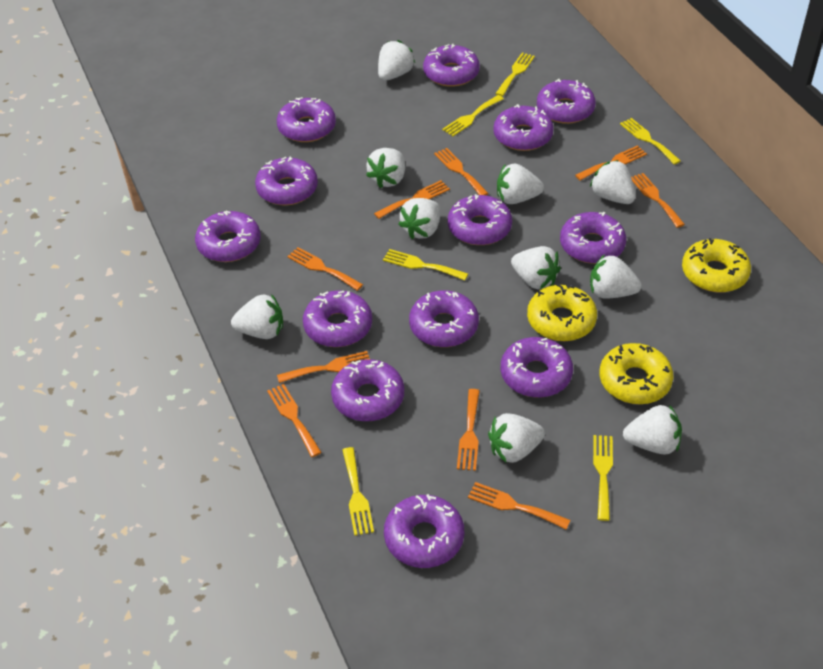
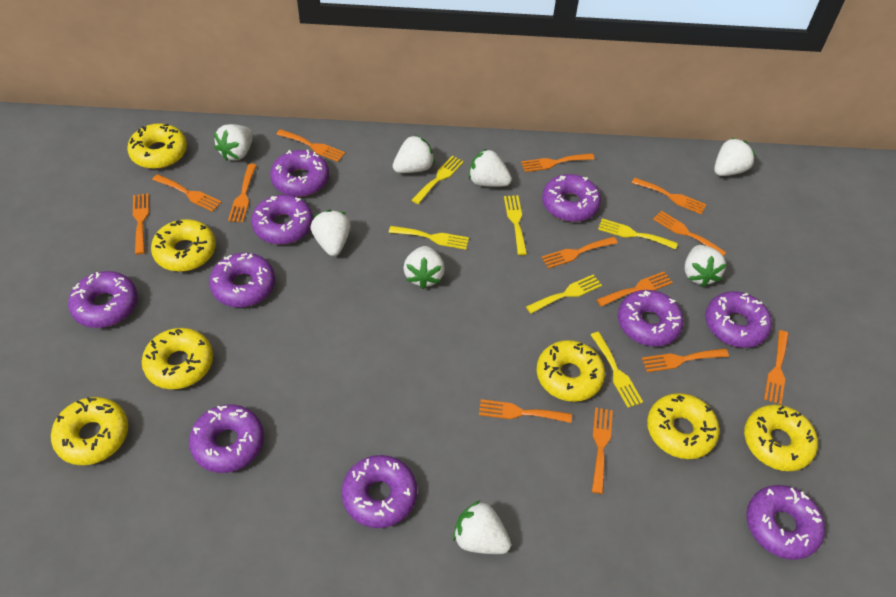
orange fork: [267,384,322,457] [277,351,370,383] [287,247,363,291] [374,180,450,219] [434,148,489,195] [457,389,480,471] [468,482,570,530] [575,145,647,181] [631,173,685,228] = 9 -> [133,193,149,254] [152,174,222,212] [228,164,257,223] [276,129,345,162] [479,399,572,423] [521,153,595,172] [541,237,618,269] [592,407,613,494] [596,272,673,307] [632,178,706,214] [642,348,729,372] [653,211,726,256] [764,330,789,405] = 13
purple donut: [195,211,261,262] [255,157,318,206] [277,97,336,142] [303,290,372,347] [331,359,404,421] [384,494,464,568] [409,290,479,347] [423,44,480,87] [448,194,512,245] [493,104,554,151] [501,337,573,398] [537,79,596,124] [560,212,626,264] = 13 -> [68,271,138,328] [189,404,264,473] [209,253,275,307] [251,195,313,245] [270,150,329,197] [342,455,417,528] [542,174,601,222] [618,290,684,346] [705,291,772,348] [746,485,825,560] = 10
white strawberry: [231,294,283,339] [366,148,405,188] [378,40,415,81] [399,198,440,239] [488,413,545,463] [497,163,544,204] [511,246,561,290] [590,160,635,204] [590,254,642,299] [623,405,682,455] = 10 -> [214,124,253,161] [311,210,351,256] [393,135,435,173] [404,246,445,289] [453,500,511,554] [469,149,512,187] [684,245,726,287] [714,138,756,176] = 8
yellow donut: [527,284,597,341] [600,343,674,404] [682,238,751,292] = 3 -> [51,397,128,465] [127,123,187,169] [142,328,213,389] [151,219,216,272] [537,340,605,402] [647,393,720,459] [744,405,818,471] = 7

